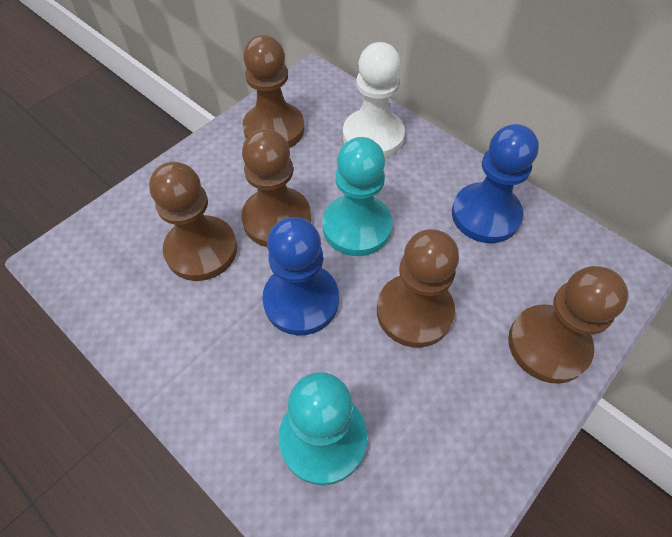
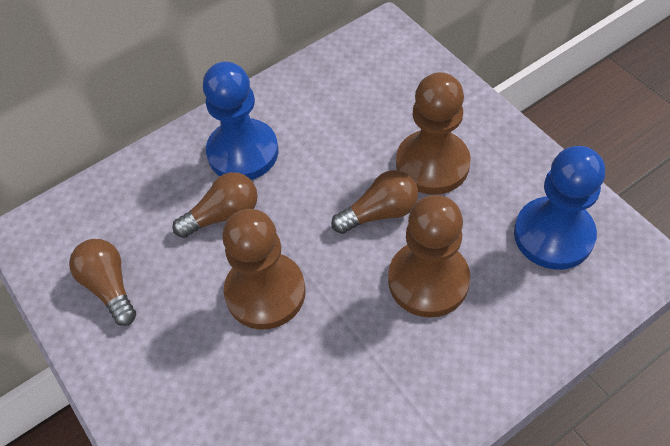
brown light bulb: none = 0 -> [69,239,136,326] [172,172,258,238] [331,170,418,234] = 3
brown pawn: [149,162,237,281] [241,129,311,247] [243,35,304,148] [377,229,459,348] [508,266,628,384] = 5 -> [222,209,305,329] [388,195,470,318] [396,72,471,195] = 3
turquoise pawn: [279,372,367,485] [323,137,392,256] = 2 -> none = 0
white pawn: [343,42,405,158] = 1 -> none = 0

